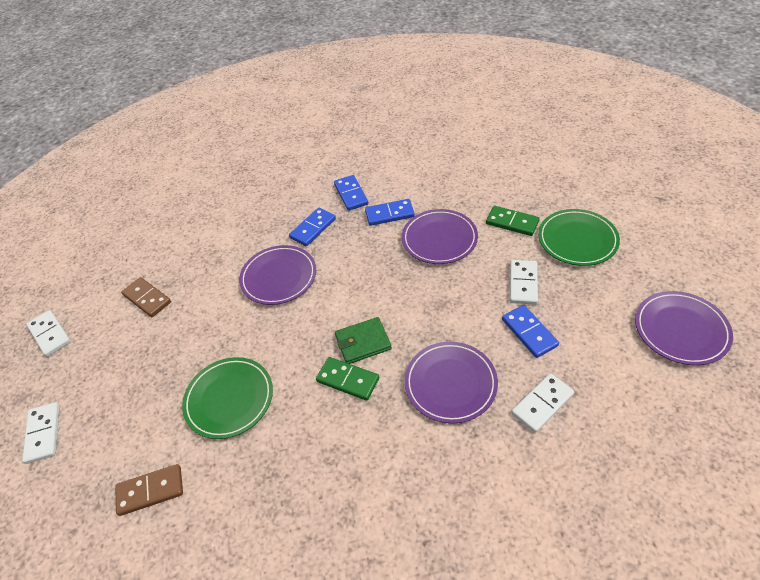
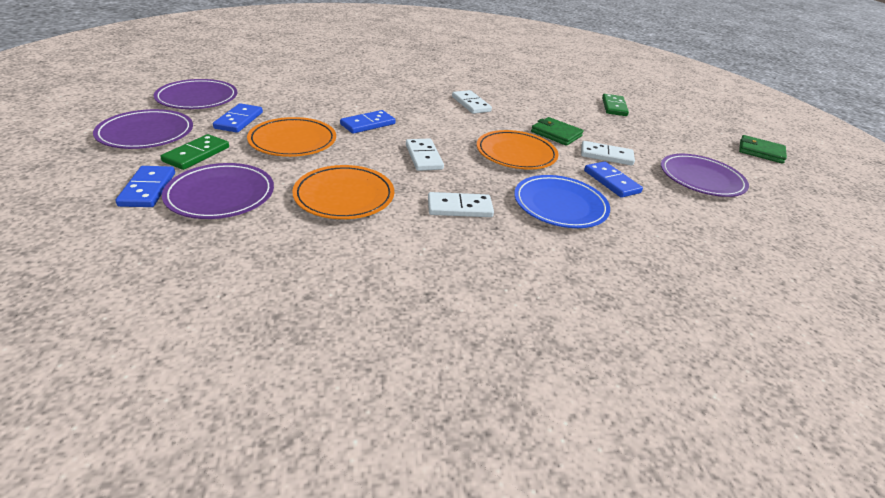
blue plate: none = 0 -> [514,175,610,228] = 1
brown domino: [115,464,183,516] [121,277,171,317] = 2 -> none = 0
green plate: [182,357,273,439] [538,209,620,266] = 2 -> none = 0
green wallet: [335,317,392,364] = 1 -> [531,117,584,146] [739,135,787,164] = 2
orange plate: none = 0 -> [247,117,336,157] [292,165,394,219] [477,130,559,170] = 3

